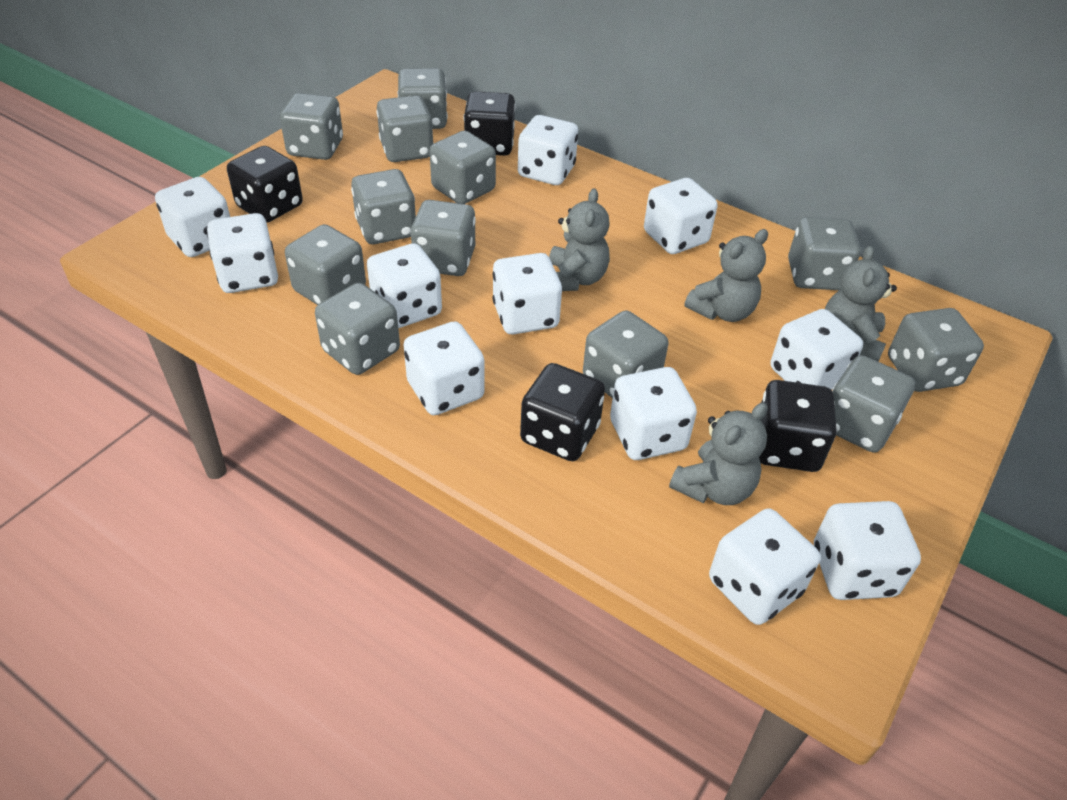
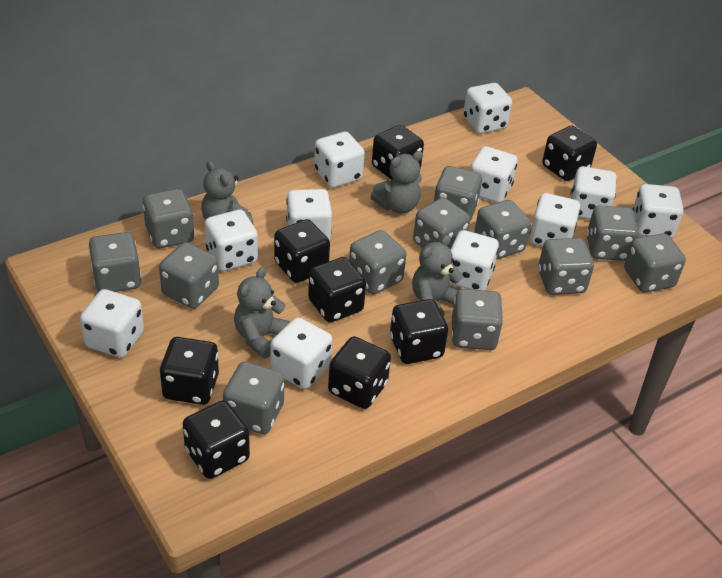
black dice: [227,146,303,223] [464,91,516,156] [520,363,605,461] [759,380,837,472] = 4 -> [160,337,219,405] [183,401,250,479] [274,219,330,283] [308,257,366,323] [328,336,391,409] [372,125,424,180] [390,299,448,364] [542,126,597,181] = 8

